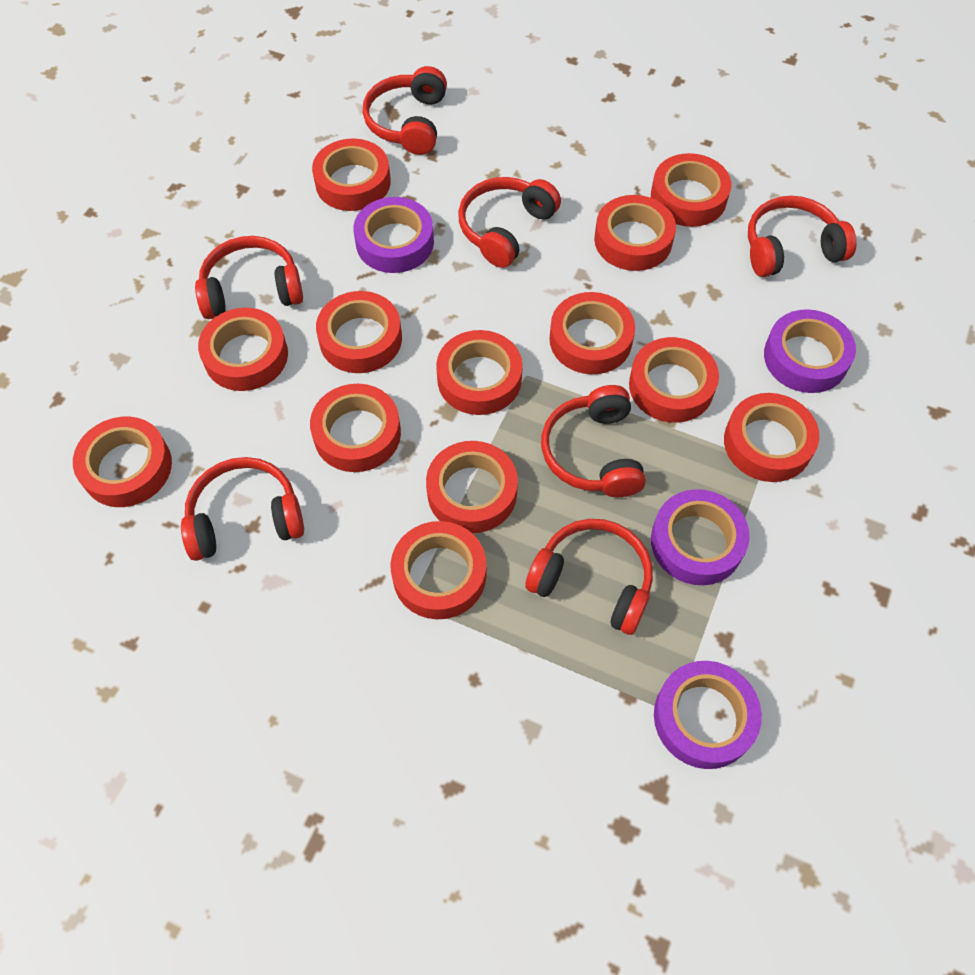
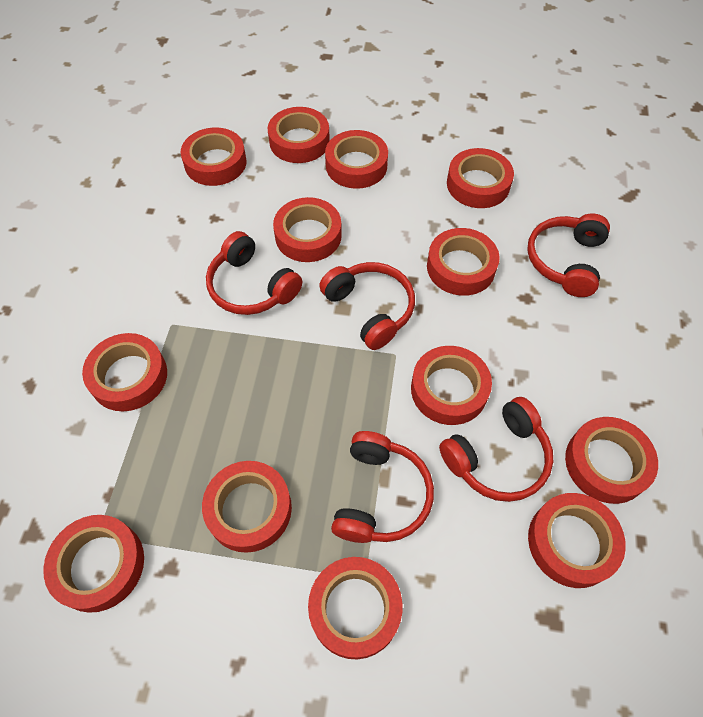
purple tape: [353,197,434,273] [651,489,750,585] [654,661,762,769] [764,309,856,393] = 4 -> none = 0
red headphones: [181,457,304,561] [195,236,303,319] [363,66,447,155] [458,177,561,268] [525,519,653,635] [541,385,646,497] [748,196,857,277] = 7 -> [206,231,302,315] [319,262,415,350] [331,431,434,543] [439,397,553,502] [527,213,610,297] = 5

